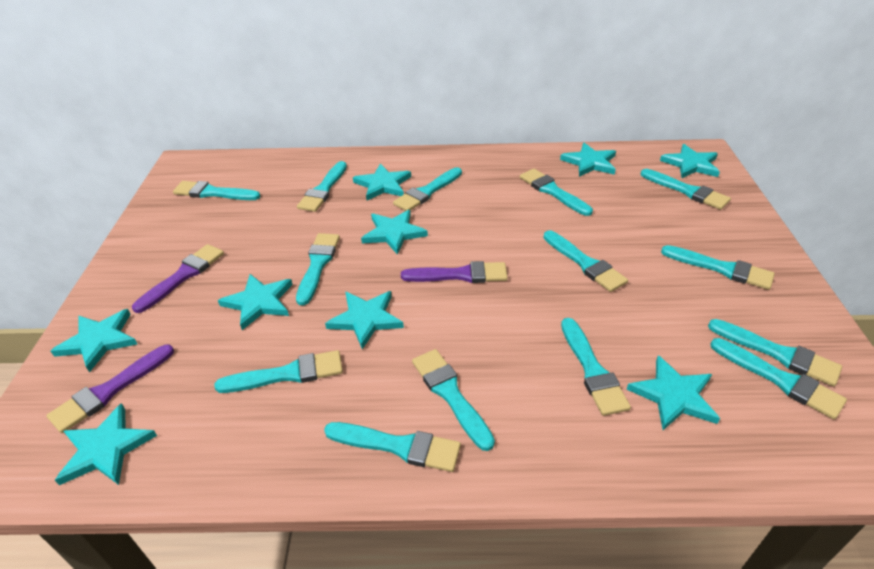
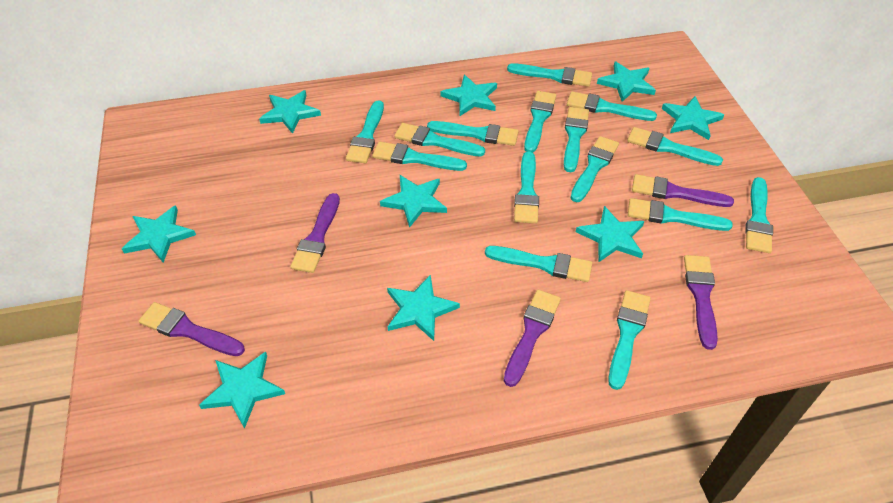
purple brush: [46,345,174,433] [132,244,224,313] [401,261,508,283] = 3 -> [139,302,245,356] [290,193,340,273] [504,290,561,387] [632,174,734,207] [684,255,718,350] = 5
turquoise brush: [173,181,261,200] [214,350,343,393] [296,233,340,305] [297,161,347,212] [324,422,461,472] [393,167,462,211] [412,349,495,451] [520,169,593,216] [543,231,628,292] [561,318,631,416] [641,169,731,210] [661,245,775,290] [708,319,842,386] [710,338,847,419] = 14 -> [346,100,384,163] [372,142,467,171] [394,123,485,157] [427,121,519,146] [485,246,592,282] [507,63,592,86] [514,151,539,224] [524,91,556,153] [564,107,589,172] [567,92,657,121] [571,136,619,202] [608,290,651,390] [627,127,723,166] [628,198,733,231] [745,177,773,253] = 15

